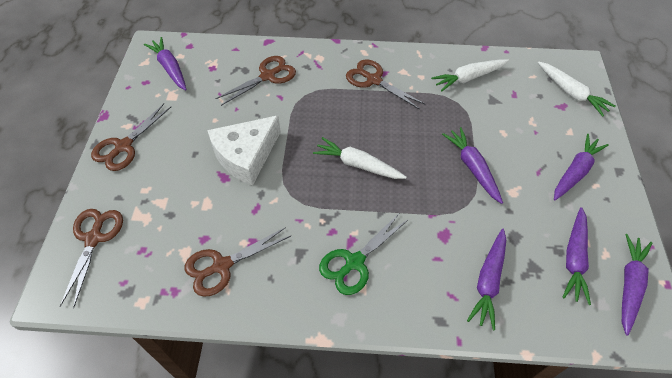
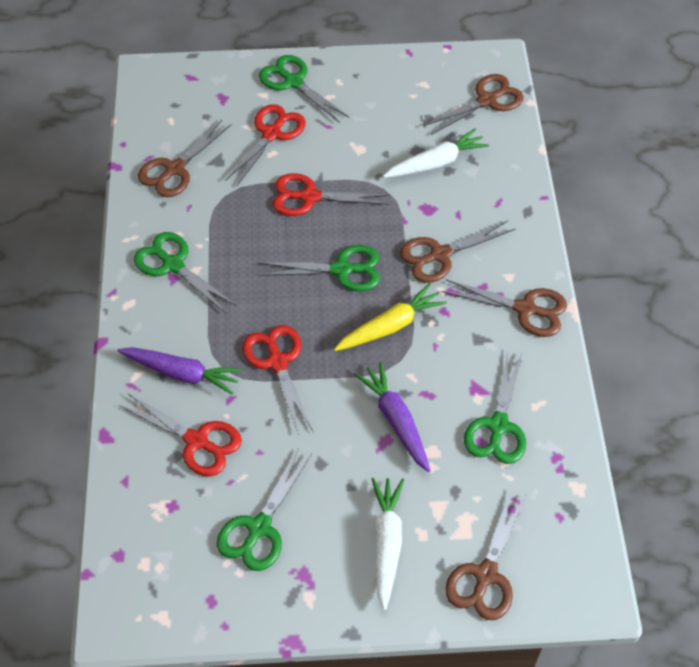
green scissors: [319,214,409,295] = 1 -> [134,232,237,313] [217,449,312,571] [258,245,380,291] [259,55,349,123] [464,352,526,464] = 5
purple carrot: [144,37,187,91] [442,127,503,204] [467,229,506,330] [554,134,609,200] [562,207,591,305] [622,234,652,336] = 6 -> [117,347,242,395] [354,362,430,472] = 2
red scissors: none = 0 -> [119,393,242,476] [225,104,306,187] [242,325,313,435] [273,173,390,216] = 4
white carrot: [313,137,407,179] [431,59,509,92] [538,62,615,116] = 3 -> [372,478,404,611] [383,128,489,178] = 2
white cheese: [207,115,281,185] = 1 -> none = 0
yellow carrot: none = 0 -> [334,283,447,351] = 1

